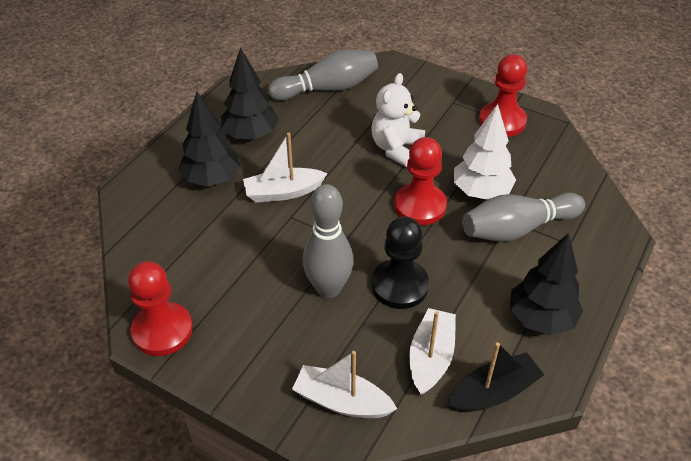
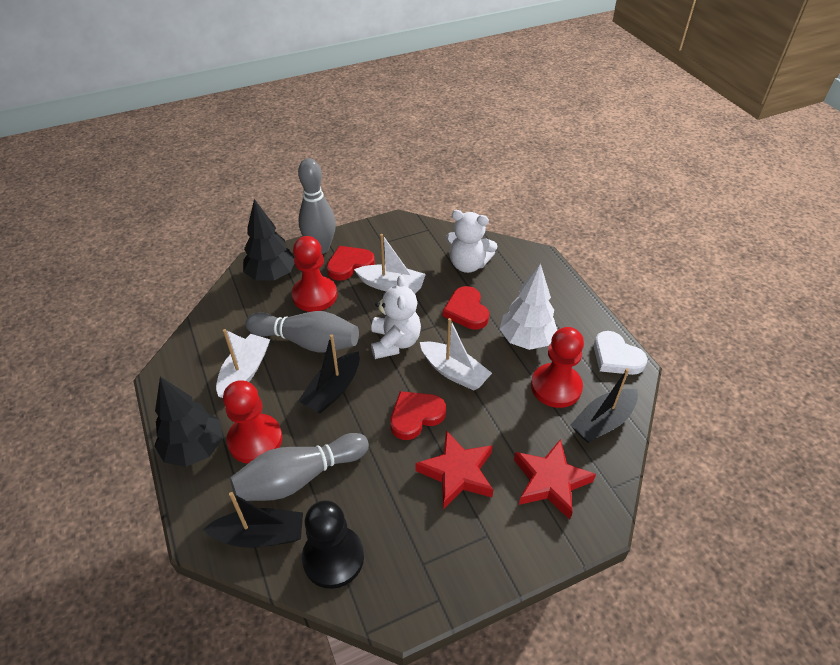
black boat: [448,342,544,412] = 1 -> [203,492,303,548] [298,334,360,413] [571,368,638,443] = 3
black tree: [178,92,240,187] [221,47,279,140] [510,233,583,336] = 3 -> [154,376,223,467] [243,199,295,281] = 2
red heart: none = 0 -> [327,246,375,281] [390,391,446,440] [443,286,489,330] = 3
red star: none = 0 -> [415,430,493,509] [514,439,596,520] = 2
white heart: none = 0 -> [594,331,647,375] = 1
white teddy bear: [372,73,425,167] = 1 -> [371,275,421,359] [446,210,497,273] = 2

